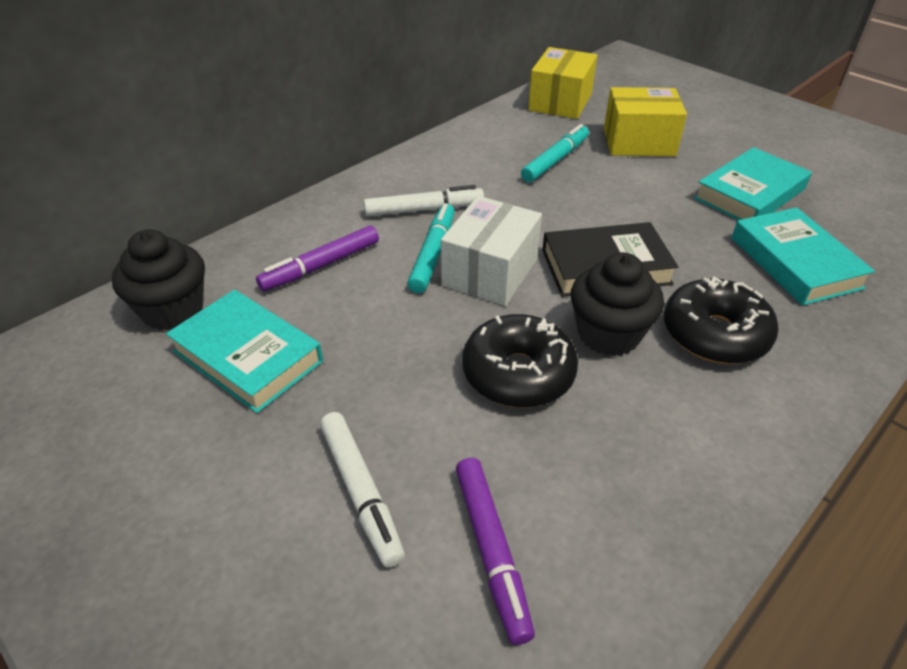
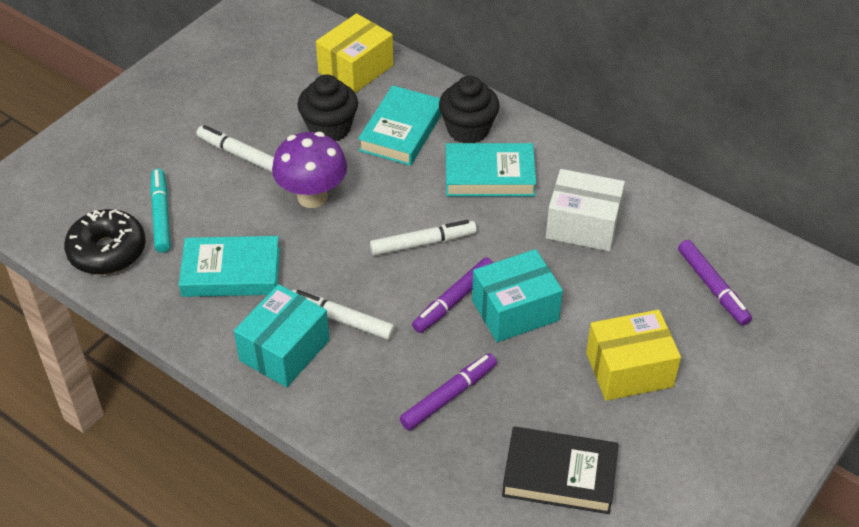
black donut: [463,314,578,408] [664,277,779,364] = 2 -> [64,209,146,275] = 1
purple marker: [256,226,379,291] [456,458,535,645] = 2 -> [400,353,497,430] [412,258,493,333] [678,240,752,326] = 3
purple mushroom: none = 0 -> [272,132,347,208] = 1
turquoise box: none = 0 -> [234,284,330,387] [472,249,563,342] = 2
turquoise marker: [408,203,455,293] [521,124,589,182] = 2 -> [150,169,170,253] = 1
white marker: [320,412,405,568] [364,185,484,216] = 2 -> [196,125,274,172] [292,290,395,340] [370,220,477,256] = 3

